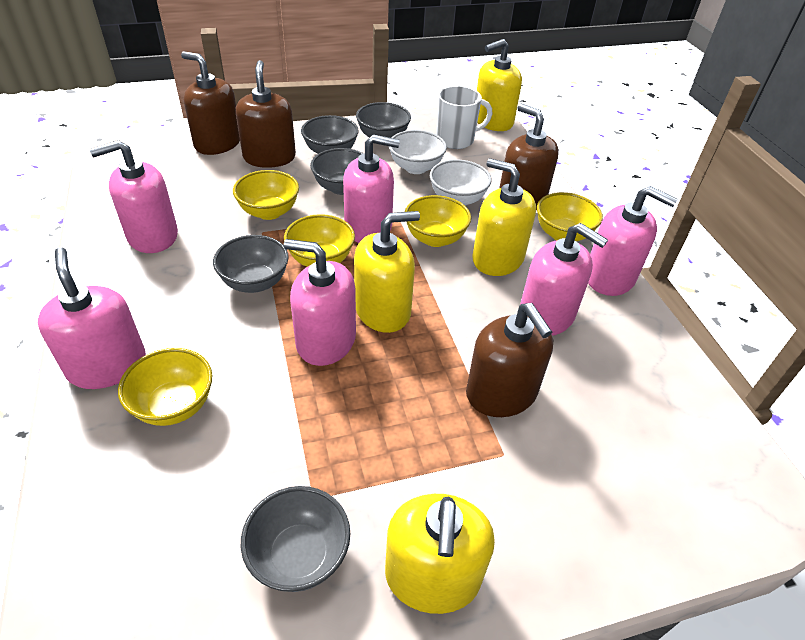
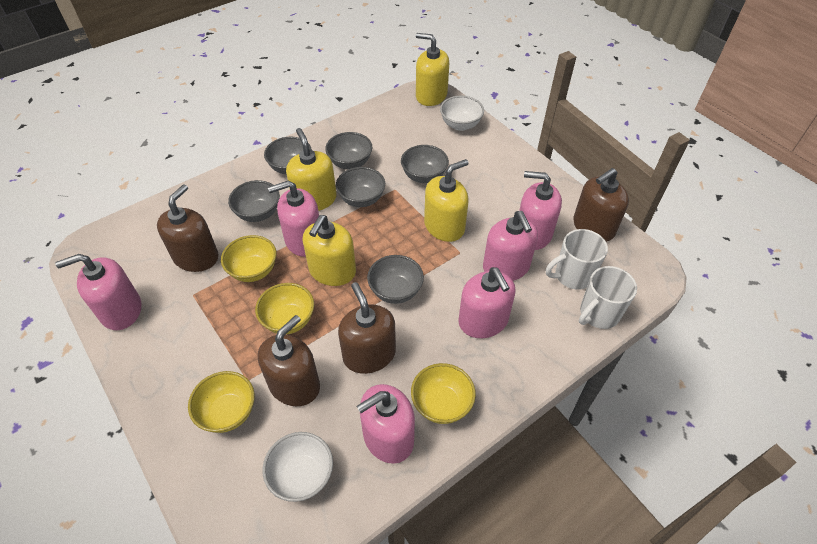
grey bowl: [213,235,289,293] [241,486,350,592] [301,115,359,154] [310,148,364,195] [356,102,411,138] = 5 -> [228,180,280,222] [264,137,312,174] [325,132,372,169] [336,167,385,207] [367,255,424,304] [401,145,449,183] = 6
white mug: [436,86,492,149] = 1 -> [546,229,608,290] [579,266,637,329] = 2
yellow bowl: [118,348,212,426] [233,170,299,220] [284,214,355,267] [405,195,471,247] [537,192,603,241] = 5 -> [188,371,255,433] [221,235,276,282] [255,283,314,334] [411,363,476,424] = 4

